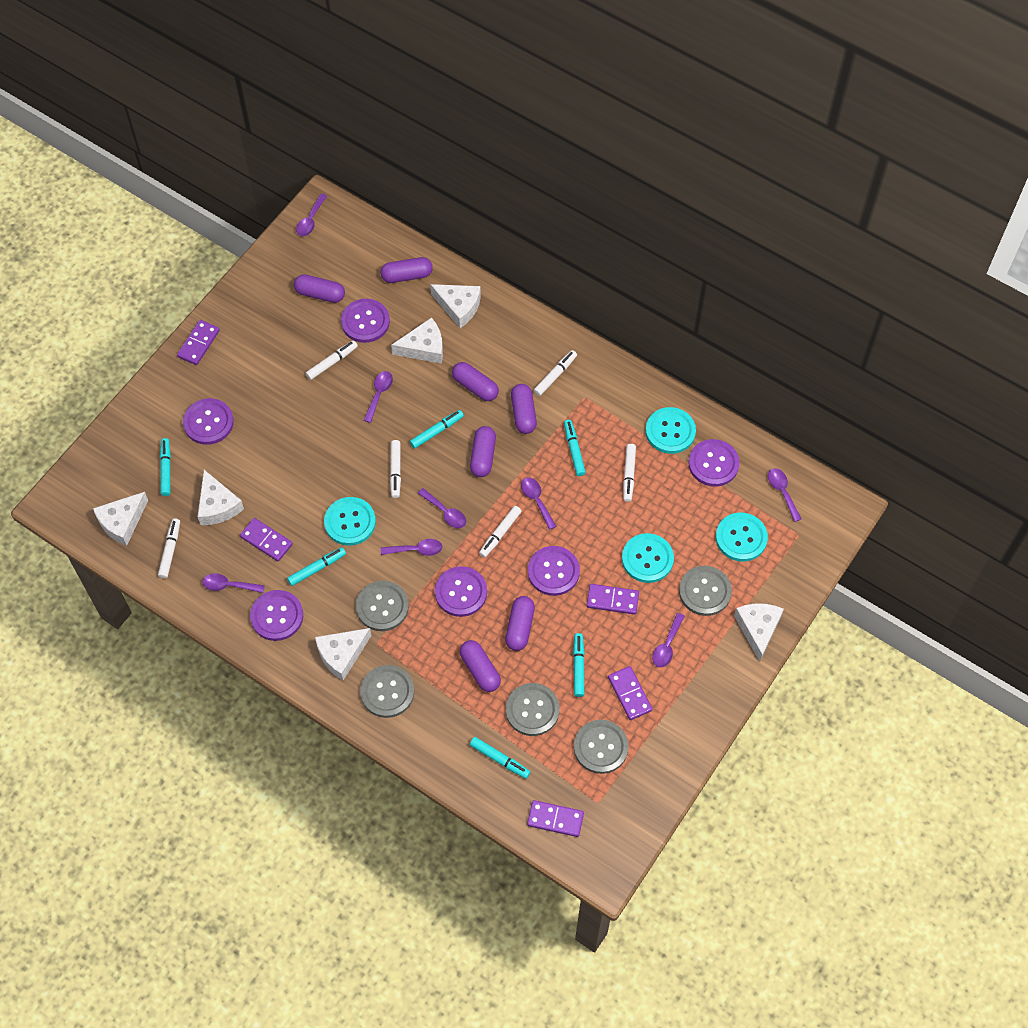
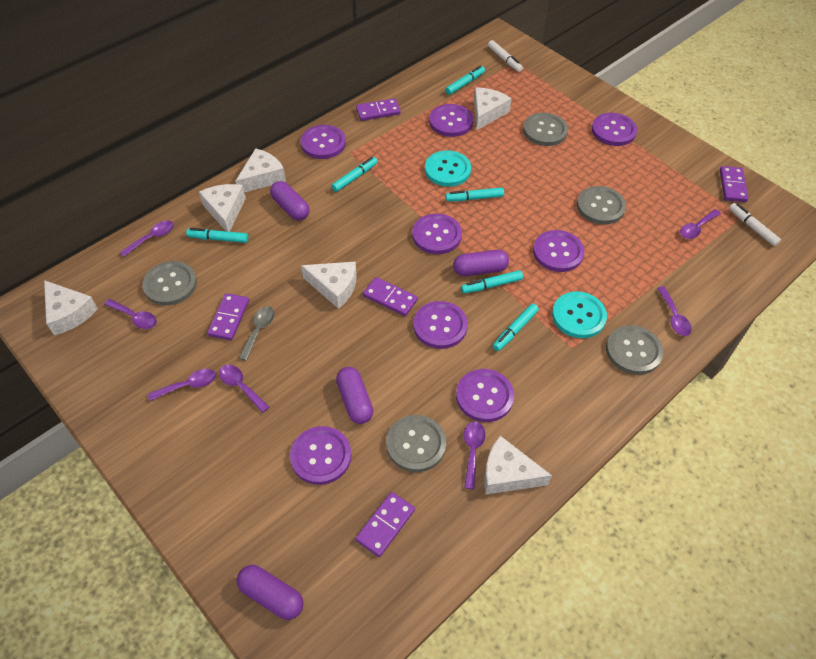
grey spoon: none = 0 -> [239,306,275,361] = 1
purple button: [183,398,234,445] [250,590,303,641] [341,299,390,343] [435,566,487,617] [528,546,580,596] [689,439,740,487] = 6 -> [290,426,352,485] [300,125,346,159] [412,214,462,254] [413,301,468,349] [429,104,473,137] [456,369,514,422] [533,230,585,272] [592,113,637,146] = 8
purple capsule: [294,274,345,303] [381,257,433,283] [452,362,499,401] [460,640,501,692] [470,426,496,477] [505,596,535,651] [511,384,537,434] = 7 -> [237,565,304,620] [270,181,310,221] [336,367,373,424] [453,250,509,276] = 4
purple spoon: [202,573,265,593] [296,194,327,236] [364,371,393,423] [381,539,443,556] [418,488,466,528] [521,477,556,530] [652,613,685,668] [768,468,801,522] = 8 -> [104,299,157,329] [120,221,174,257] [148,369,216,401] [219,365,269,413] [464,421,485,489] [657,287,692,336] [680,209,721,239] = 7
turquoise button: [324,497,376,546] [622,533,674,583] [646,407,696,454] [716,513,768,562] = 4 -> [425,150,471,187] [552,291,607,338] = 2
white marker: [158,518,180,578] [306,340,358,380] [390,440,401,498] [479,506,522,558] [534,350,577,396] [623,444,636,502] = 6 -> [488,40,523,72] [729,203,781,246] = 2

